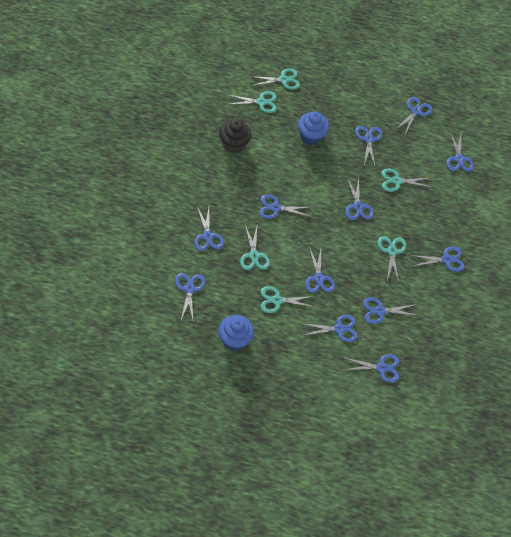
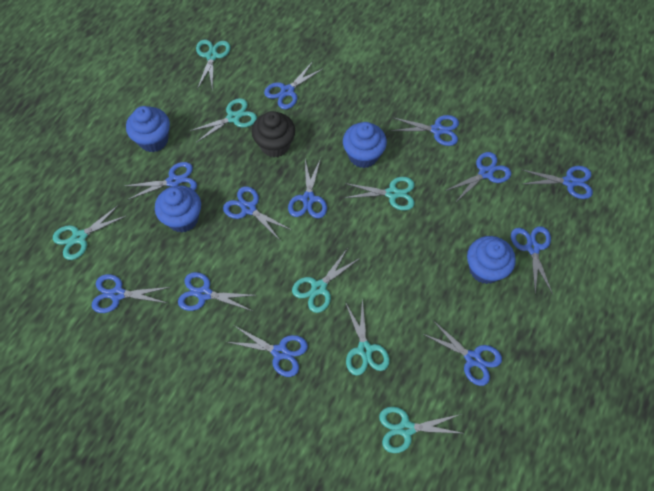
blue cupcake: [218,315,254,351] [298,111,329,145] = 2 -> [126,106,170,152] [155,185,201,233] [343,122,387,168] [467,236,516,284] = 4
turquoise scissors: [227,91,277,113] [240,225,270,270] [250,68,300,90] [260,286,314,313] [378,236,406,282] [381,168,430,192] = 6 -> [53,205,126,260] [190,98,257,143] [196,40,231,91] [292,249,360,313] [344,177,415,211] [345,298,390,376] [379,407,465,453] = 7

